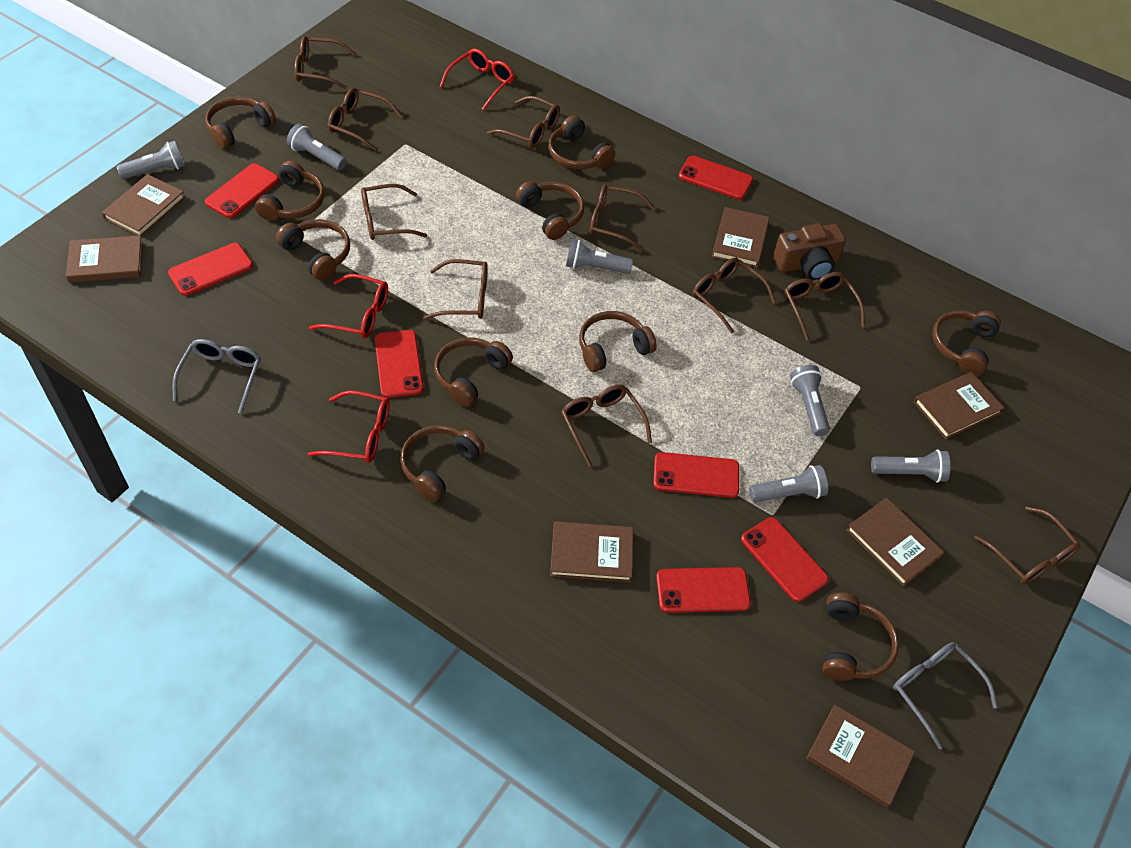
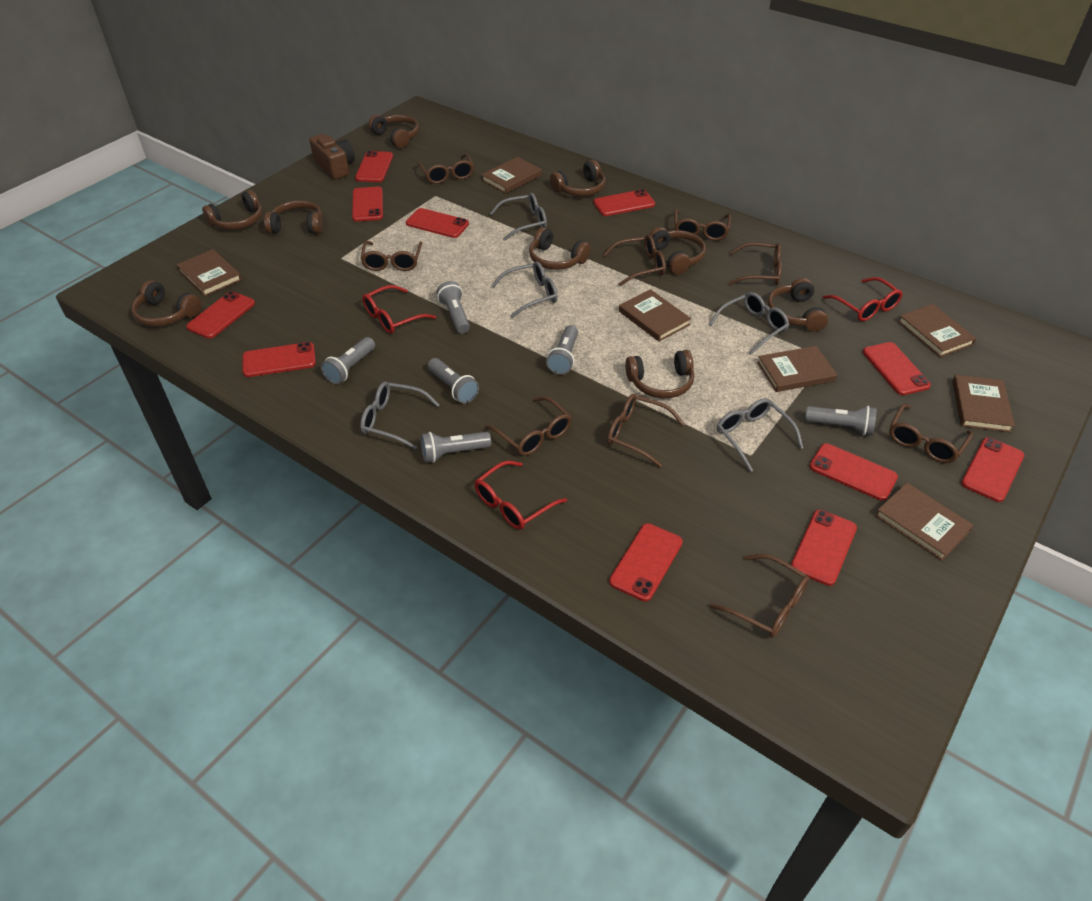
brown glasses: [294,36,355,89] [328,88,402,151] [361,184,427,240] [423,259,488,320] [487,96,560,148] [561,385,652,467] [590,184,655,250] [693,257,776,333] [784,272,865,341] [974,506,1081,584] = 10 -> [361,241,423,271] [418,153,474,184] [485,396,571,456] [603,235,666,286] [607,394,685,467] [674,209,731,241] [710,554,809,638] [729,242,782,285] [889,404,973,463] = 9
brown headphones: [205,96,276,149] [255,161,325,221] [276,219,350,281] [400,425,485,501] [434,337,513,407] [516,181,585,240] [548,115,615,169] [579,311,657,372] [822,593,899,681] [932,310,1001,376] = 10 -> [131,280,201,327] [202,190,262,230] [264,200,323,234] [368,115,419,148] [529,227,591,270] [550,160,606,196] [625,350,694,398] [649,227,706,274] [767,278,828,332] = 9
grey glasses: [173,339,261,414] [893,642,998,749] = 2 -> [360,382,439,450] [490,193,547,241] [492,261,558,318] [709,292,789,354] [717,398,803,472] = 5
red phone: [168,243,253,296] [205,163,279,218] [375,330,424,398] [653,452,739,498] [656,567,751,613] [679,156,753,200] [741,517,829,602] = 7 -> [186,291,255,339] [242,342,316,377] [352,187,383,222] [355,151,393,182] [406,208,469,238] [593,189,655,216] [609,523,683,602] [791,510,857,586] [809,443,898,501] [863,342,931,395] [961,437,1024,502] = 11

